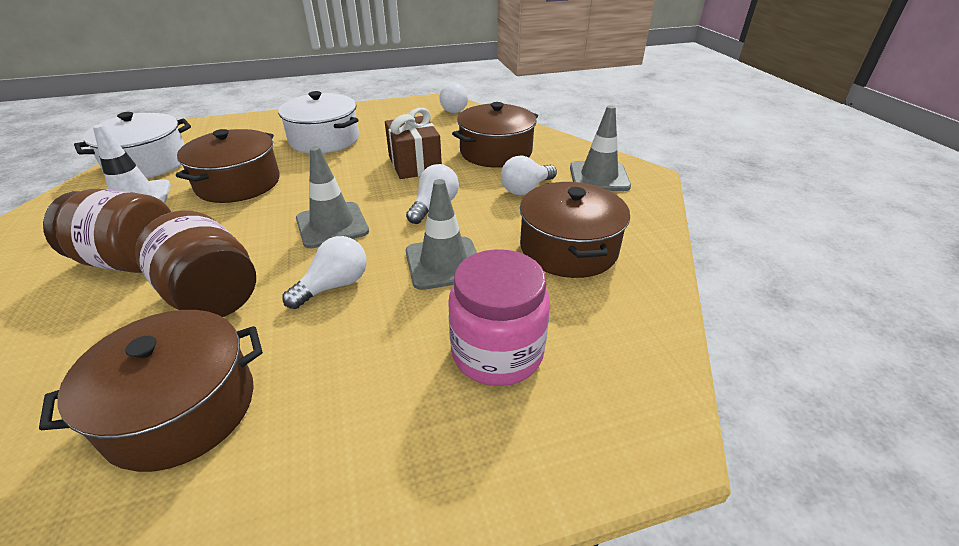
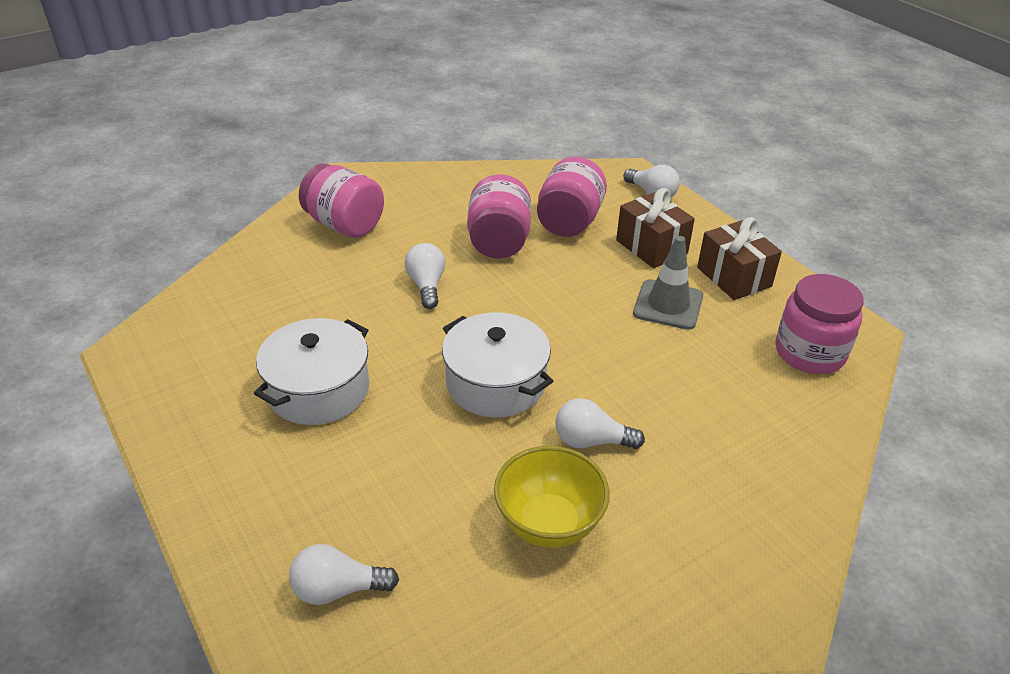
brown gift: [385,108,442,179] = 1 -> [616,188,695,268] [697,217,782,300] = 2
brown jar: [43,189,171,273] [135,210,256,317] = 2 -> none = 0
brown pot: [39,310,263,472] [176,129,280,203] [452,102,538,168] [520,182,630,278] = 4 -> none = 0
grey traffic cone: [296,146,369,249] [406,179,477,290] [570,105,631,191] = 3 -> [633,236,703,330] = 1
pink jar: [448,249,550,386] = 1 -> [299,163,384,238] [467,174,531,259] [537,157,607,237] [775,274,864,374] = 4
white traffic cone: [93,124,171,204] = 1 -> none = 0
yellow bowl: none = 0 -> [494,446,610,548] = 1

